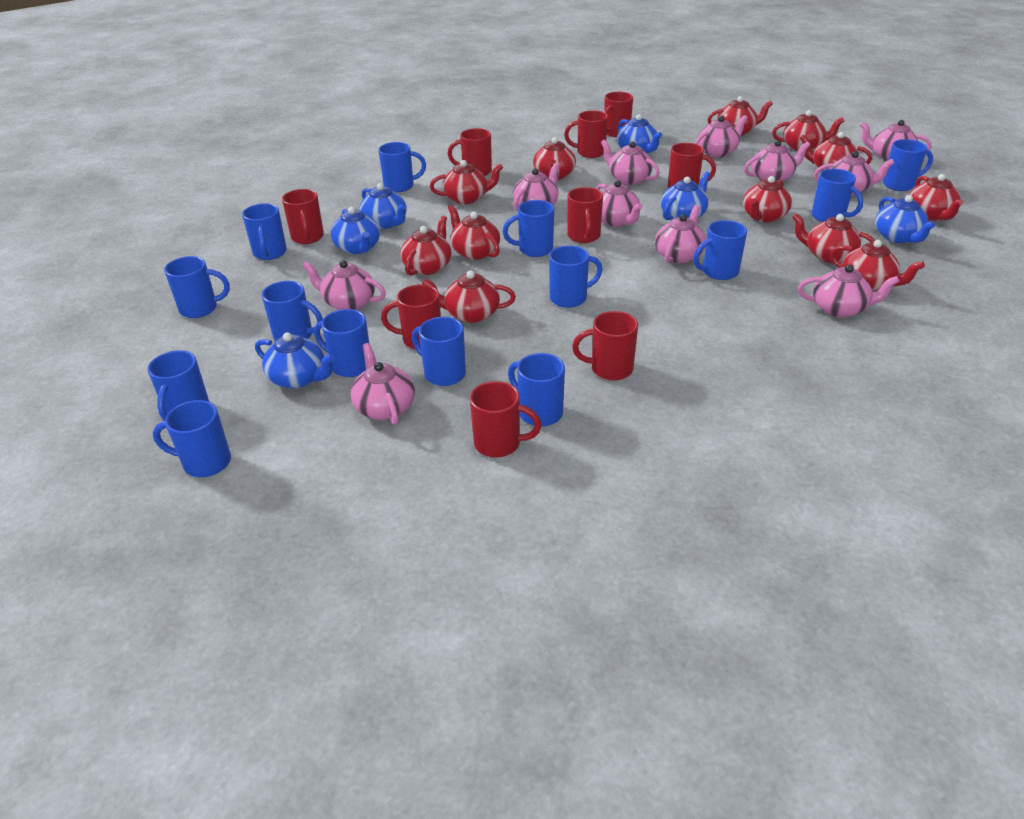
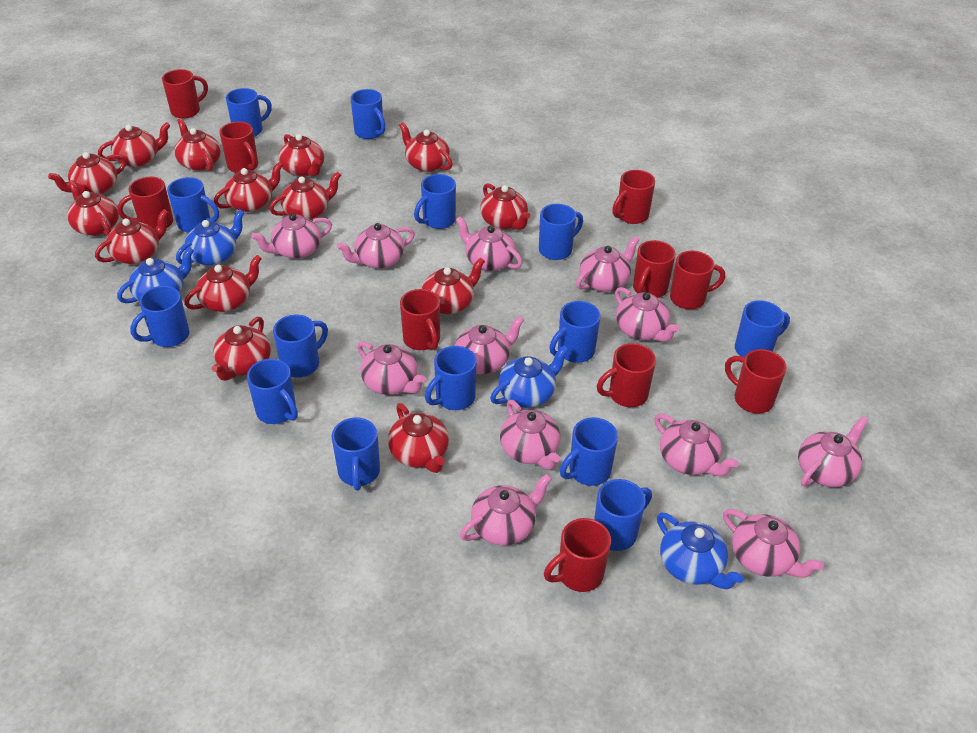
blue teapot: [255,332,335,388] [331,207,380,254] [360,183,407,229] [617,114,662,153] [661,171,710,220] [875,195,935,243] = 6 -> [117,247,194,303] [176,210,245,266] [490,345,569,408] [657,513,744,589] = 4
pink teapot: [302,260,386,310] [350,343,415,425] [513,163,559,211] [596,180,643,227] [601,140,660,185] [655,205,706,263] [695,115,748,157] [744,140,810,181] [798,265,900,318] [814,151,894,196] [860,120,932,161] = 11 -> [251,213,332,259] [337,223,415,269] [357,342,426,395] [455,316,524,374] [456,217,522,271] [460,474,552,546] [500,400,561,470] [576,236,640,292] [615,287,679,342] [655,414,739,476] [723,509,824,578] [798,416,868,487] = 12
red mug: [282,189,324,244] [381,284,441,350] [448,128,492,176] [470,381,541,458] [564,110,608,158] [567,187,603,243] [572,311,638,380] [604,92,633,137] [668,143,716,188] = 9 -> [117,177,173,229] [162,69,208,118] [219,122,258,173] [400,289,440,350] [544,518,611,592] [597,343,656,407] [612,170,655,224] [633,240,676,298] [670,251,725,309] [725,349,787,414] = 10
red teapot: [400,216,452,276] [422,271,516,323] [430,160,503,204] [448,205,500,260] [533,137,576,180] [707,96,773,136] [743,176,792,222] [772,110,844,151] [792,213,875,263] [800,132,872,171] [830,240,925,291] [910,174,964,221] = 12 -> [48,152,126,195] [67,180,119,236] [95,209,169,264] [98,122,170,167] [174,118,221,171] [184,255,262,312] [212,317,271,381] [214,162,283,212] [269,172,341,220] [279,134,324,177] [388,403,449,473] [399,122,453,172] [422,257,485,314] [480,183,530,230] = 14

